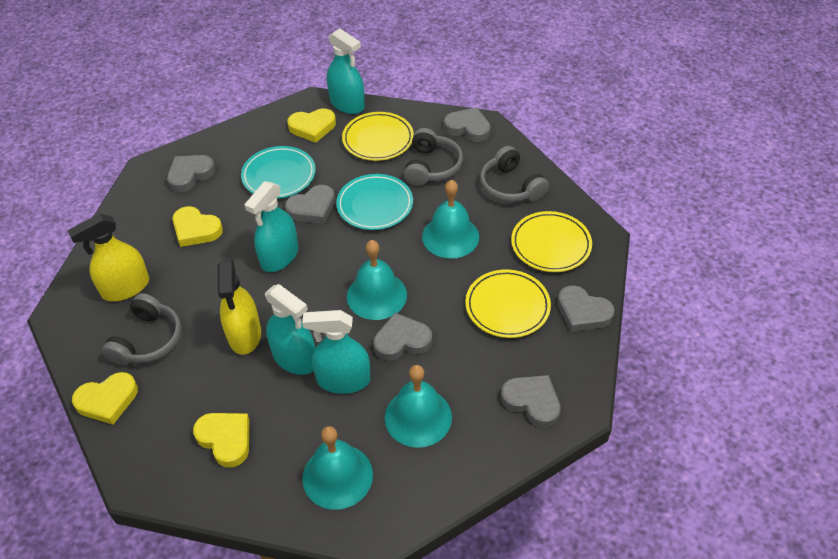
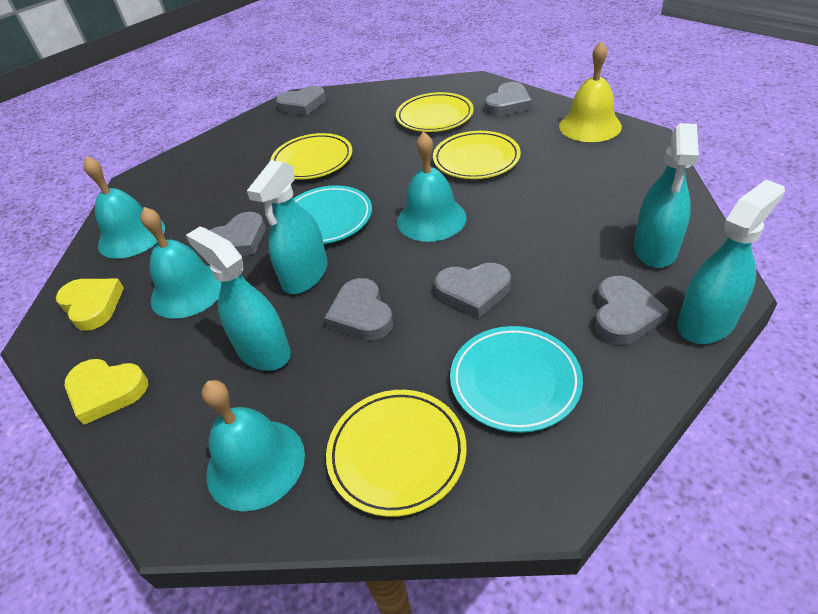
grey headphones: [102,293,182,365] [404,128,463,186] [480,146,549,202] = 3 -> none = 0
yellow bell: none = 0 -> [559,41,622,142] = 1
yellow heart: [72,372,138,425] [172,206,223,247] [193,413,249,468] [287,109,336,143] = 4 -> [56,279,124,331] [65,359,148,425] = 2
yellow plate: [342,112,414,161] [465,269,551,338] [511,211,592,272] = 3 -> [270,133,352,180] [326,390,467,517] [396,92,474,132] [433,131,521,179] = 4
yellow spray bottle: [67,213,149,301] [218,260,261,355] = 2 -> none = 0

